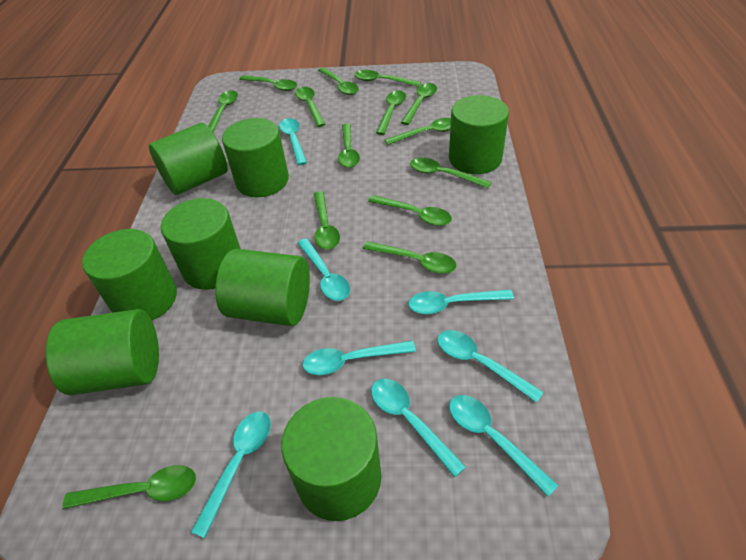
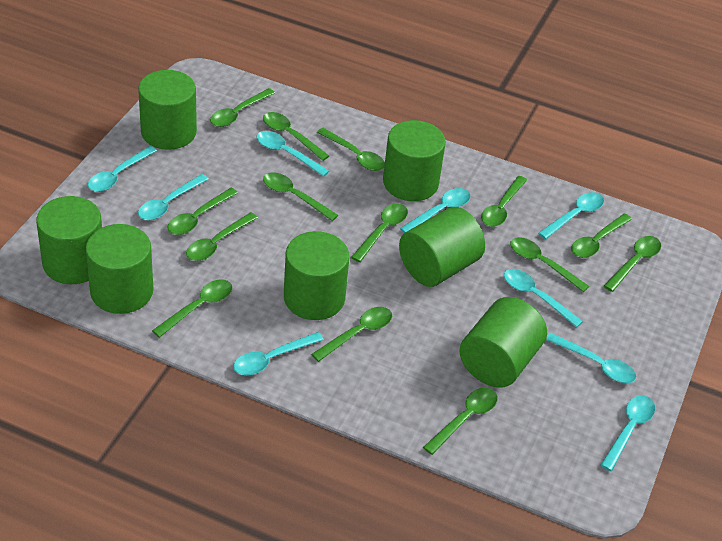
green cylinder: [46,309,159,395] [82,229,177,320] [149,123,228,195] [161,198,241,290] [215,249,310,326] [222,118,289,197] [281,397,382,521] [449,95,509,174] = 8 -> [36,196,102,284] [86,224,154,314] [138,70,197,150] [284,231,349,320] [383,120,446,201] [399,207,485,287] [459,297,547,388] = 7
turquoise spoon: [191,411,271,538] [279,118,307,165] [298,238,350,301] [303,341,416,375] [371,379,466,477] [408,290,514,314] [438,330,544,403] [449,395,558,497] = 8 -> [88,146,157,192] [138,174,209,220] [233,332,324,375] [257,131,329,177] [400,188,471,233] [504,269,583,328] [538,192,604,239] [546,333,636,383] [600,395,655,471] = 9

